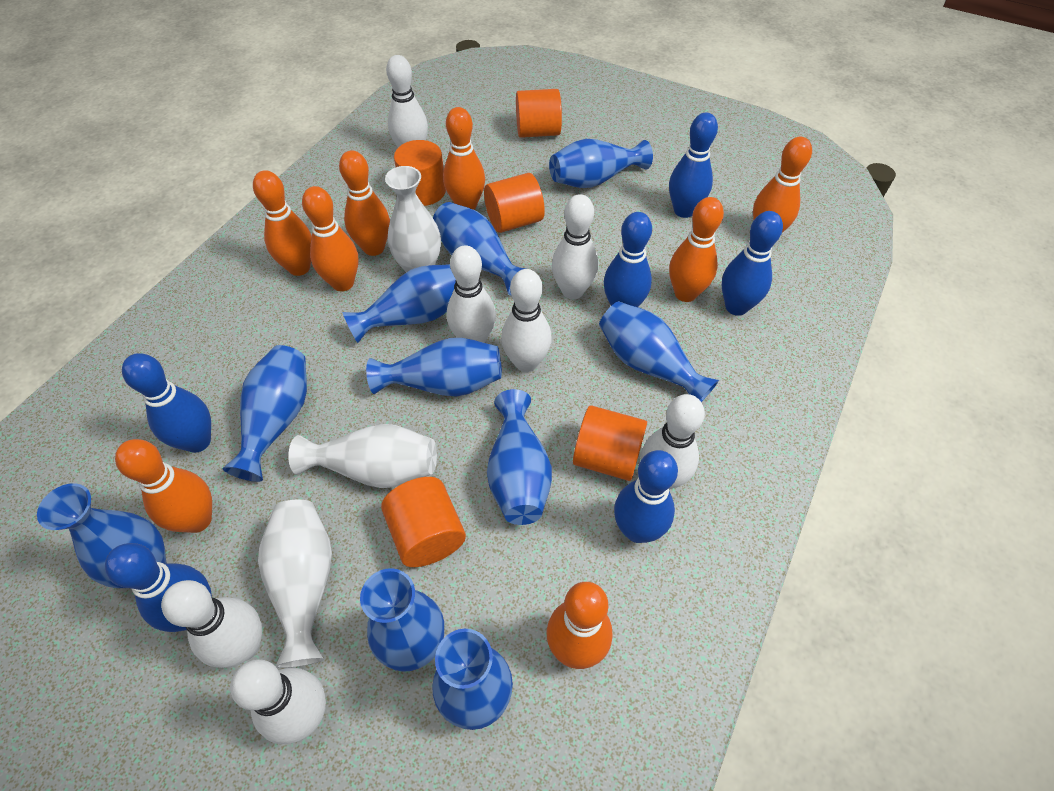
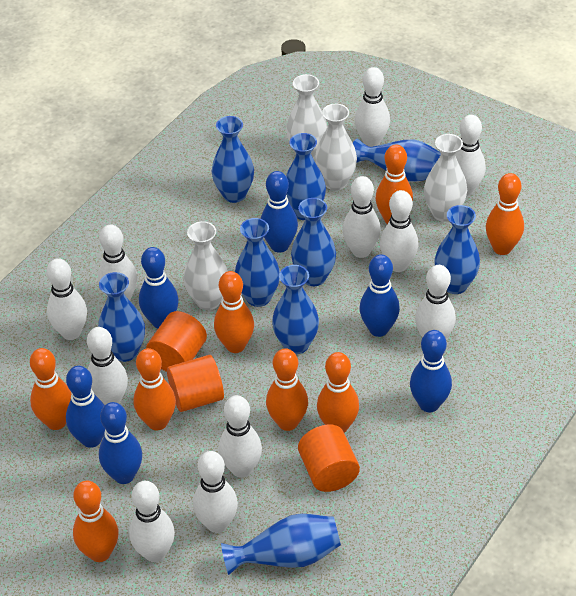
blue vase: [37,483,166,588] [223,345,307,482] [342,264,456,343] [360,568,444,672] [366,338,502,397] [432,629,513,730] [433,202,526,295] [487,389,552,525] [549,139,653,188] [599,301,719,402] = 10 -> [98,272,145,362] [212,116,254,203] [221,514,341,575] [235,218,280,307] [272,265,319,354] [286,133,326,220] [291,198,336,286] [353,138,441,182] [434,205,480,294] = 9
orange cylinder: [381,477,466,567] [394,140,446,206] [484,173,545,233] [516,89,562,138] [573,405,647,481] = 5 -> [146,311,207,372] [167,355,224,412] [298,424,360,492] = 3
white bowling pin: [161,580,262,668] [230,659,326,744] [386,55,428,147] [447,246,496,343] [501,269,552,372] [552,194,598,299] [641,394,705,490] = 7 -> [47,258,87,340] [87,327,128,405] [98,225,138,301] [129,481,175,562] [193,451,238,533] [219,395,262,478] [342,176,381,258] [355,67,390,147] [380,190,418,272] [415,265,456,338] [455,115,486,196] = 11
white vase: [258,499,332,668] [288,424,437,488] [385,166,441,272] = 3 -> [183,221,228,310] [286,74,327,159] [315,104,357,190] [424,134,467,222] = 4

